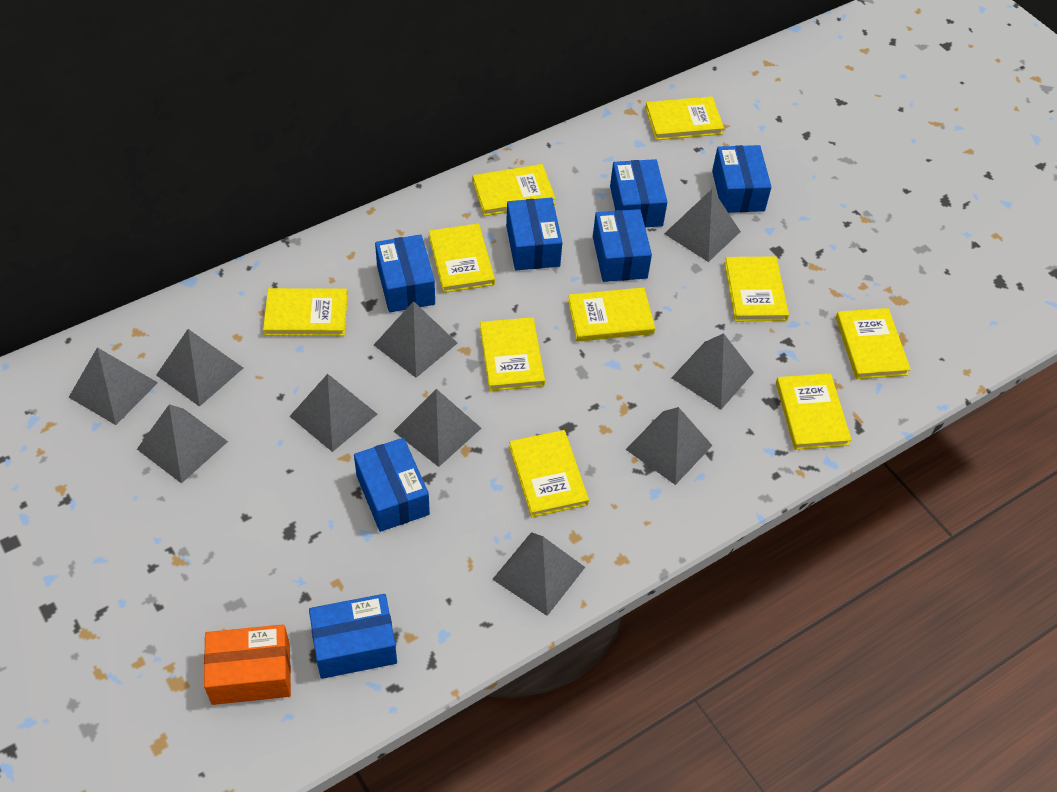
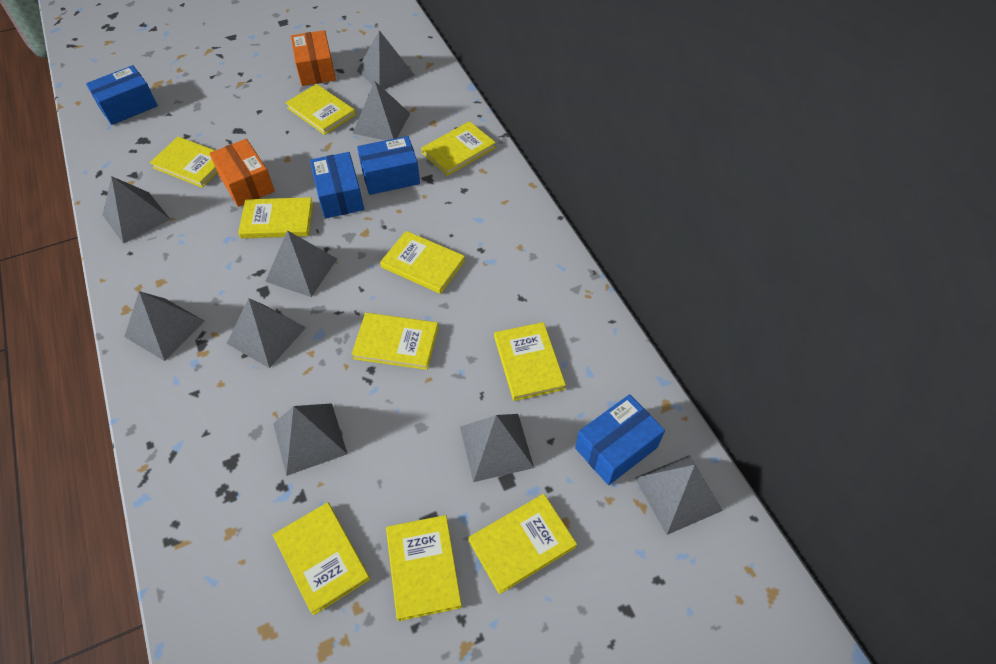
blue box: [309,594,397,679] [354,438,430,532] [375,234,435,312] [506,198,562,270] [593,209,652,282] [610,159,667,227] [712,145,771,213] = 7 -> [86,65,158,125] [310,152,364,219] [357,136,420,195] [575,394,665,485] = 4
grey pyramid: [69,347,158,425] [137,404,228,484] [156,329,243,407] [289,374,377,452] [374,301,457,378] [393,389,481,467] [492,532,585,616] [625,407,713,485] [664,189,741,262] [672,333,754,410] = 10 -> [103,176,170,244] [124,291,205,361] [227,298,306,368] [265,230,337,297] [273,403,347,476] [352,81,411,140] [357,30,415,90] [460,414,534,482] [635,456,723,535] = 9
orange box: [204,624,291,705] = 1 -> [209,139,275,207] [291,30,336,86] = 2

